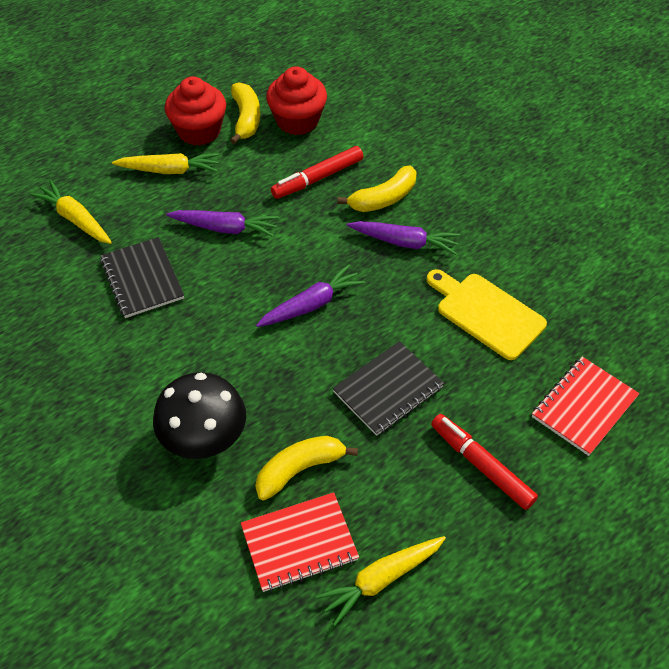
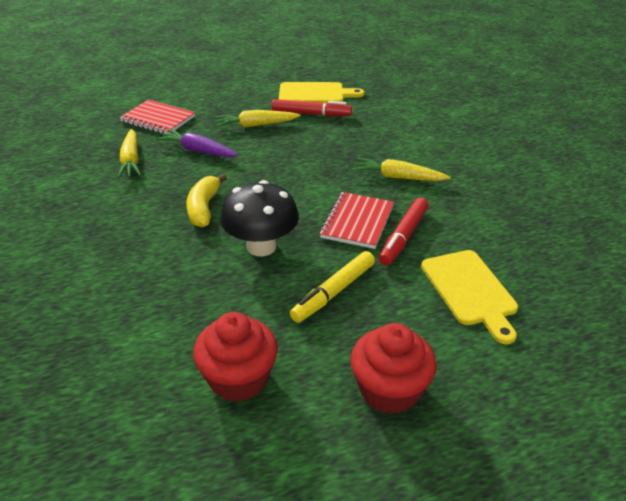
black notebook: [100,237,184,318] [332,341,444,436] = 2 -> none = 0
purple carrot: [166,210,278,237] [256,264,365,327] [347,221,460,255] = 3 -> [156,129,238,157] = 1
yellow banana: [230,82,260,144] [255,436,358,501] [337,166,417,212] = 3 -> [187,174,227,227] = 1
yellow cutting board: [427,269,547,360] = 1 -> [279,82,364,103] [421,250,518,344] = 2
yellow marker: none = 0 -> [290,251,375,323] = 1

